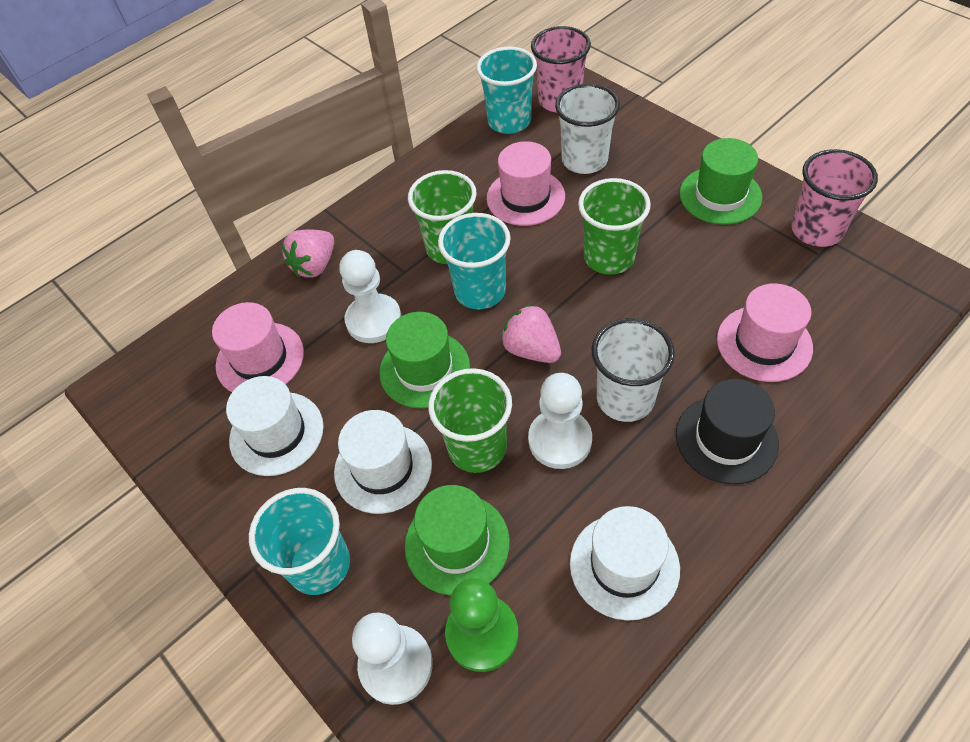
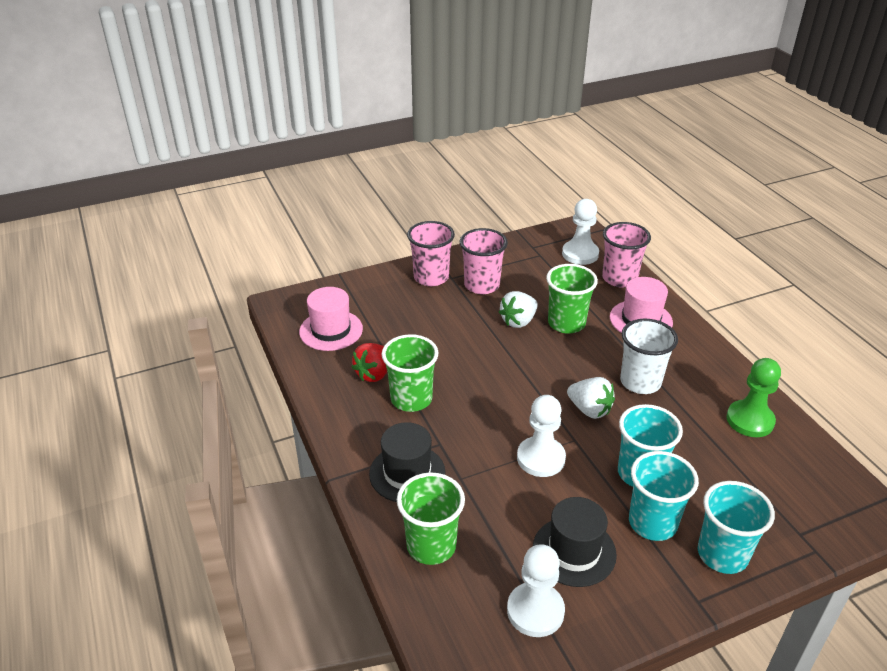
black hat: [676,379,779,484] = 1 -> [369,422,446,502] [533,497,617,587] = 2
green hat: [379,312,470,408] [405,485,510,595] [679,138,762,225] = 3 -> none = 0
pink cup: [531,26,591,113] [791,149,878,247] = 2 -> [407,221,455,286] [460,228,508,294] [602,222,651,287] = 3
pink hat: [212,302,304,392] [487,141,565,226] [717,283,813,382] = 3 -> [299,287,363,351] [610,277,673,333] = 2
pink strawberry: [281,230,334,278] [501,304,561,363] = 2 -> none = 0
red strawberry: none = 0 -> [352,343,387,382] = 1
white cup: [555,83,620,174] [591,318,675,422] = 2 -> [620,319,678,394] = 1
white hat: [226,376,324,476] [334,410,432,514] [570,506,680,621] = 3 -> none = 0
white strawberry: none = 0 -> [499,291,538,328] [567,377,615,419] = 2

